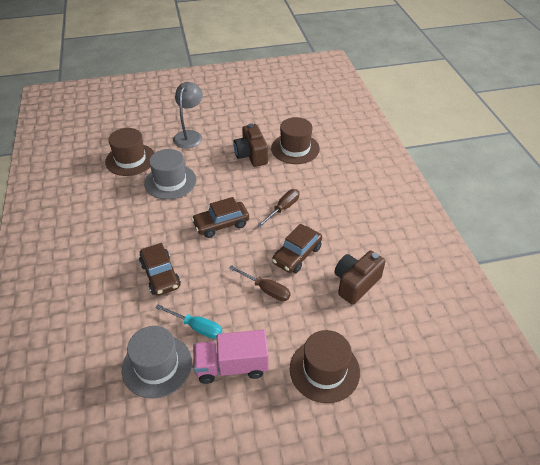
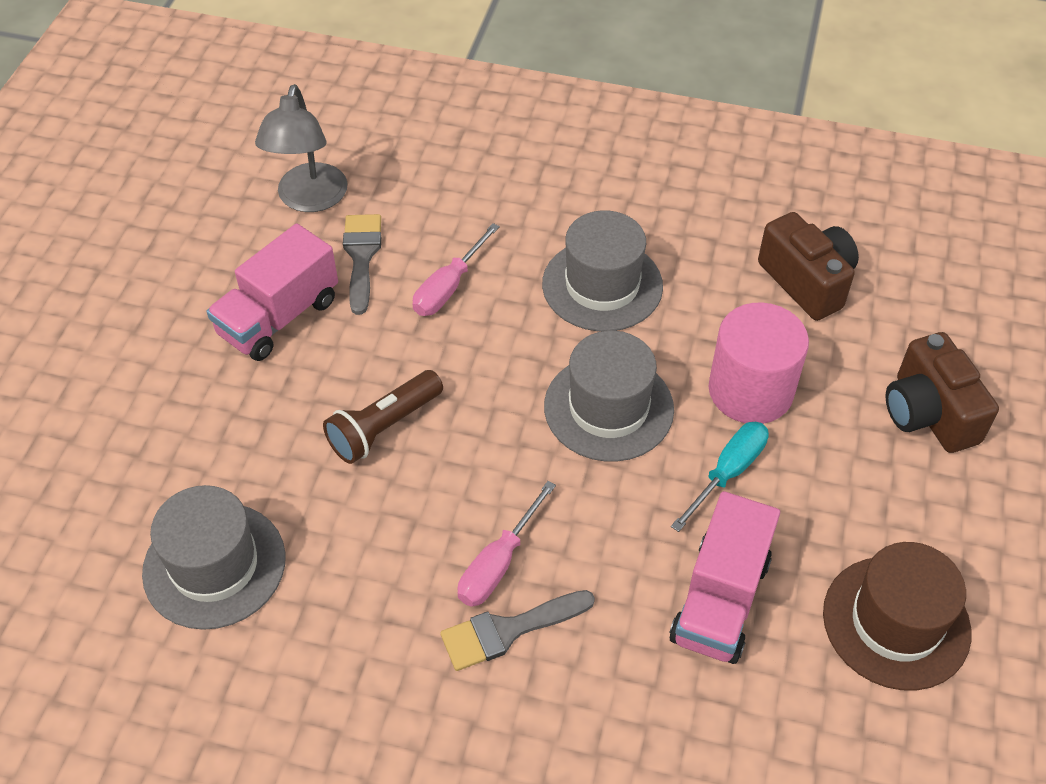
brown car: [139,243,181,296] [191,197,249,238] [272,224,322,273] = 3 -> none = 0
brown flashlight: none = 0 -> [323,370,443,464] = 1
brown hat: [105,128,154,176] [271,117,320,164] [290,330,360,403] = 3 -> [823,542,971,690] = 1
brown screwdriver: [229,265,291,301] [257,189,300,227] = 2 -> none = 0
grey brush: none = 0 -> [343,214,381,315] [440,590,595,671] = 2
grey hat: [121,326,192,399] [144,149,196,200] = 2 -> [142,485,286,630] [542,210,663,331] [544,331,674,461] = 3
pink cylinder: none = 0 -> [709,302,809,424] = 1
pink screwdriver: none = 0 -> [413,223,500,316] [457,481,556,607] = 2
pink truck: [193,330,269,384] = 1 -> [207,223,338,361] [669,491,780,664] = 2

